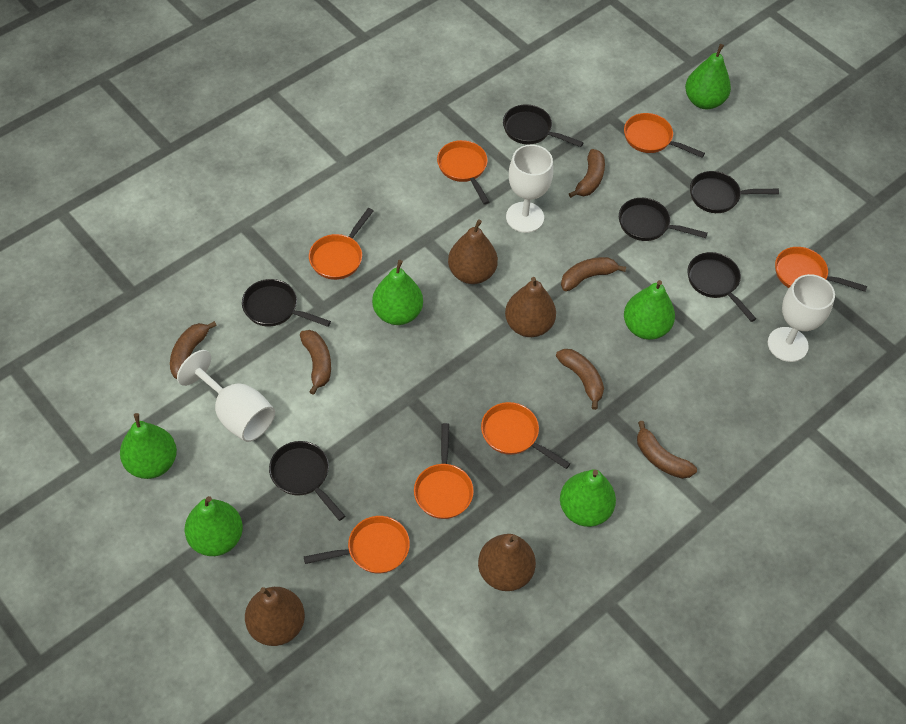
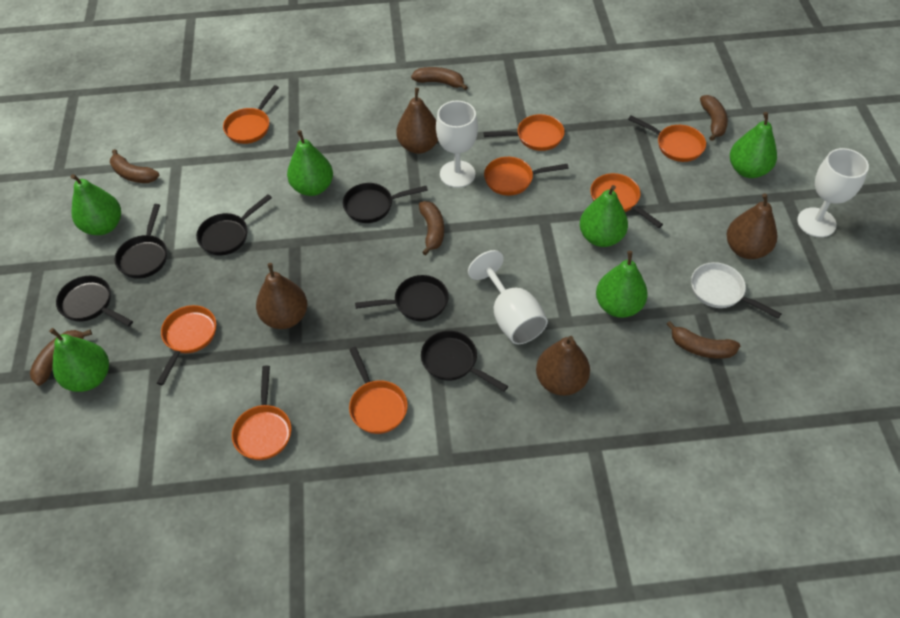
orange pan: [304,516,410,573] [309,208,373,280] [414,423,474,519] [437,140,489,205] [481,402,570,469] [624,113,705,158] [775,247,867,292] = 7 -> [157,305,216,385] [223,85,279,144] [232,366,291,460] [349,347,408,434] [484,114,565,151] [484,157,569,196] [590,173,663,228] [628,116,706,162] = 8
white pan: none = 0 -> [691,262,781,319] = 1

